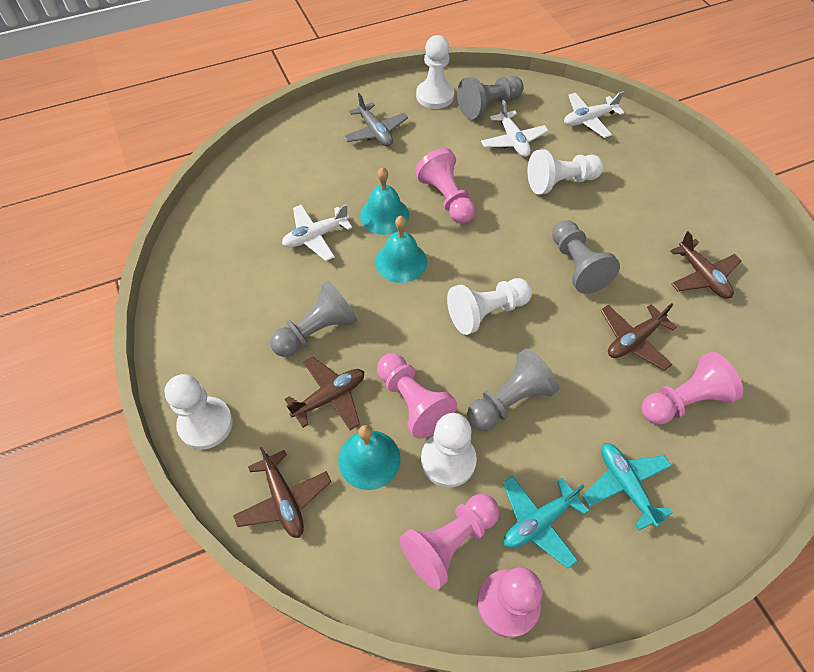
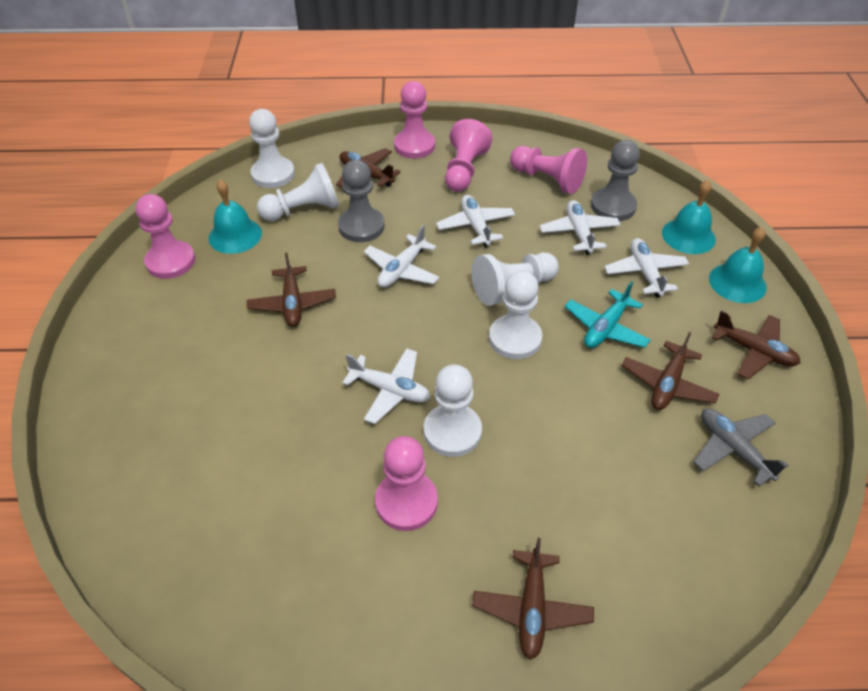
brown plane: [233,447,331,538] [285,356,364,430] [601,303,677,371] [670,231,741,298] = 4 -> [247,253,336,327] [336,148,401,189] [472,538,594,660] [621,332,719,410] [712,311,801,380] = 5
grey pawn: [270,281,357,357] [457,76,524,119] [467,348,559,431] [552,220,620,294] = 4 -> [338,160,385,242] [591,140,640,221] = 2
turquoise plane: [503,476,589,568] [583,443,673,530] = 2 -> [565,281,651,348] = 1
white plane: [282,204,352,261] [481,100,549,157] [564,91,624,138] = 3 -> [342,348,430,424] [364,225,440,288] [436,195,515,248] [539,200,621,255] [604,238,689,298] = 5

